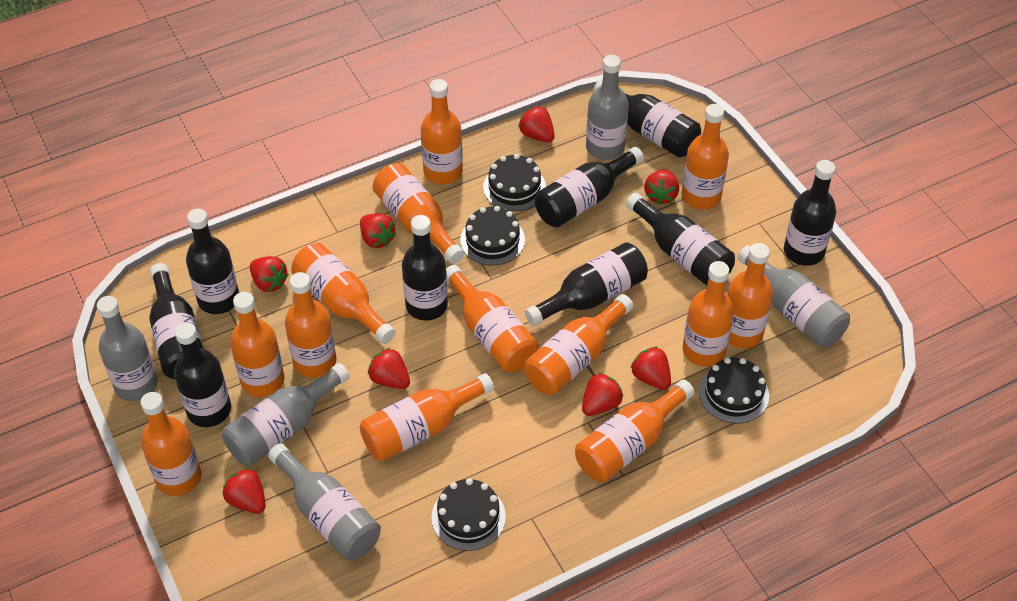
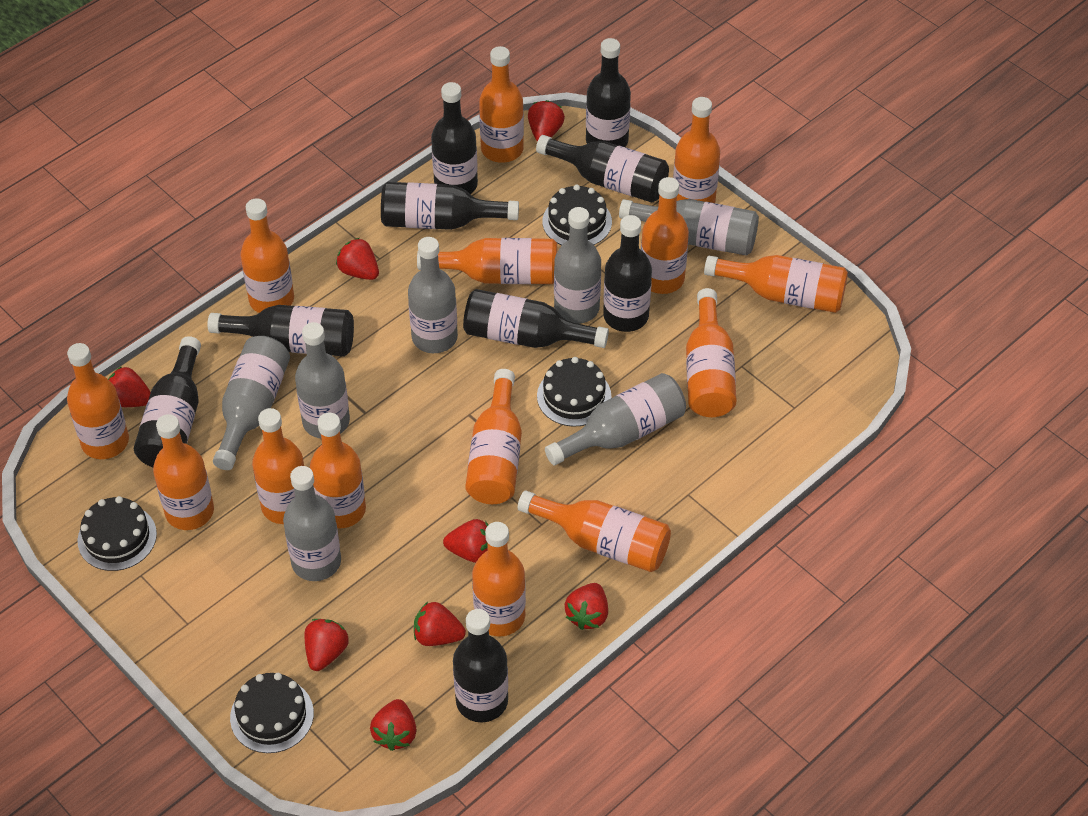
grey bottle: [97,296,158,401] [222,363,350,466] [268,443,381,560] [586,55,629,160] [737,245,850,347] = 5 -> [213,336,290,470] [283,466,341,581] [295,322,350,438] [408,237,458,353] [545,373,686,465] [554,207,601,324] [619,199,759,256] = 7
orange bottle: [141,392,202,496] [230,292,285,397] [285,272,337,378] [291,243,396,344] [360,373,494,461] [373,163,464,264] [421,79,463,185] [446,265,538,372] [524,294,633,395] [575,380,694,482] [682,104,729,210] [683,261,734,367] [727,243,773,349] = 13 -> [67,343,129,459] [153,414,214,530] [240,198,294,313] [252,408,304,524] [310,413,366,528] [417,238,557,284] [465,369,522,504] [472,522,526,637] [479,46,524,163] [518,490,671,572] [641,177,689,294] [673,97,720,203] [686,288,737,417] [704,255,848,313] = 14

